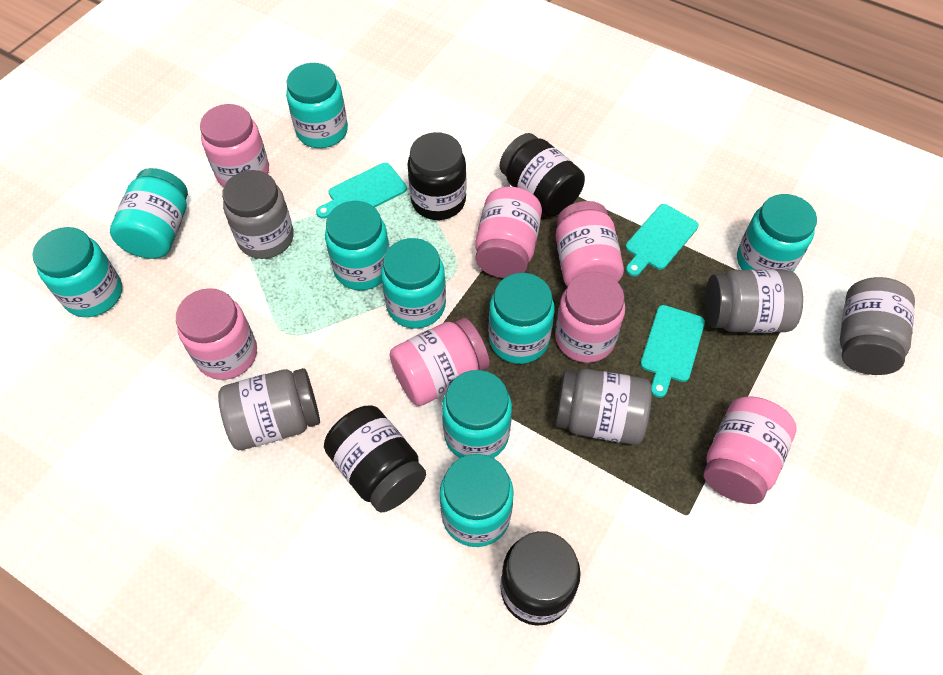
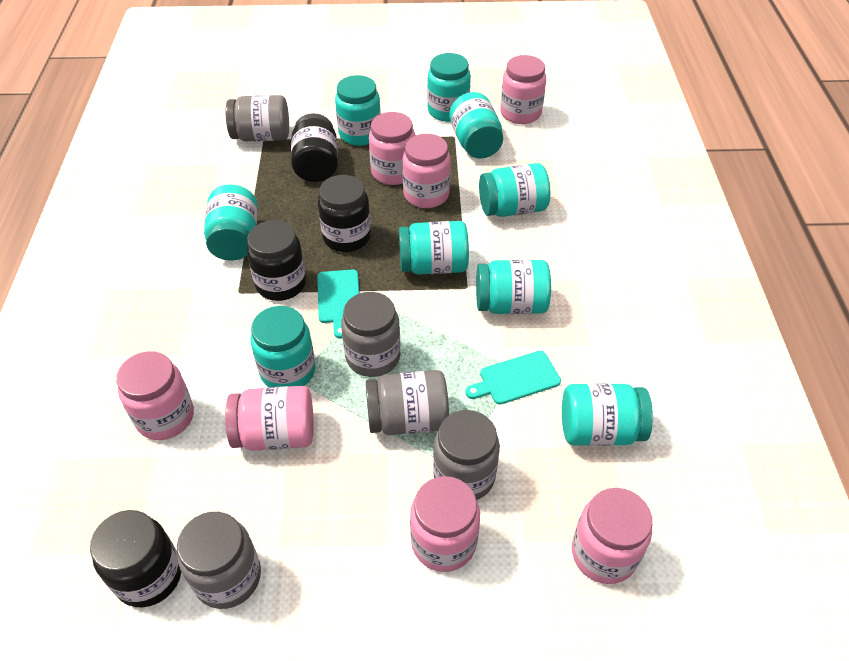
turquoise cutting board: [316,163,407,219] [625,204,699,276] [640,305,705,398] = 3 -> [317,269,359,339] [465,351,561,405] = 2

